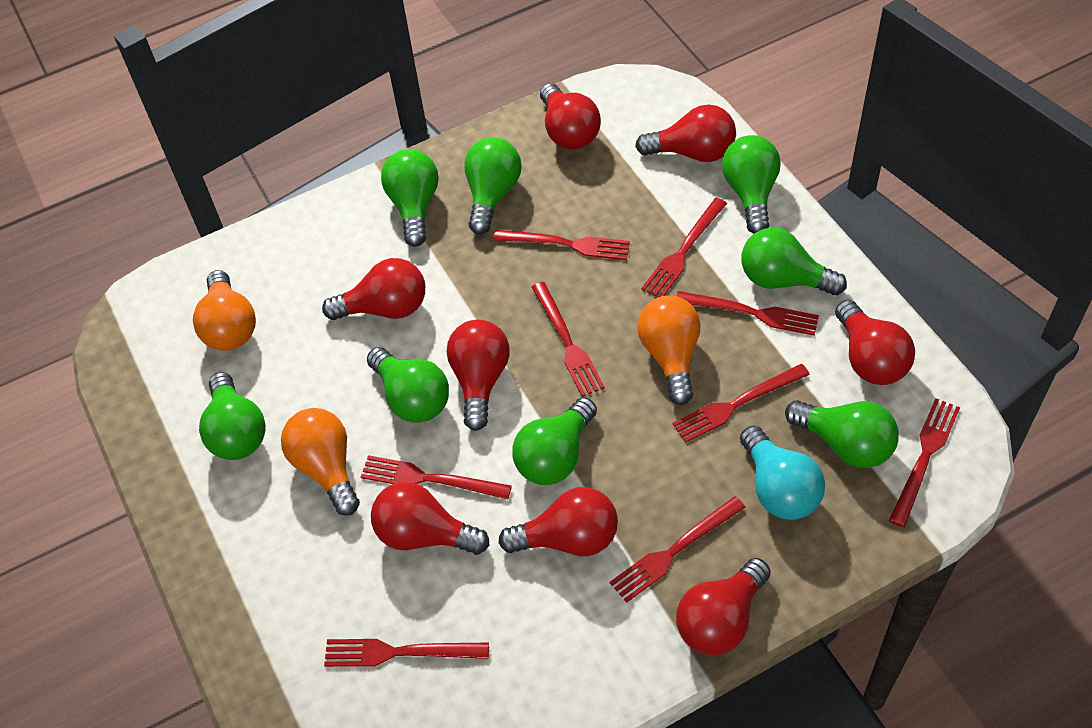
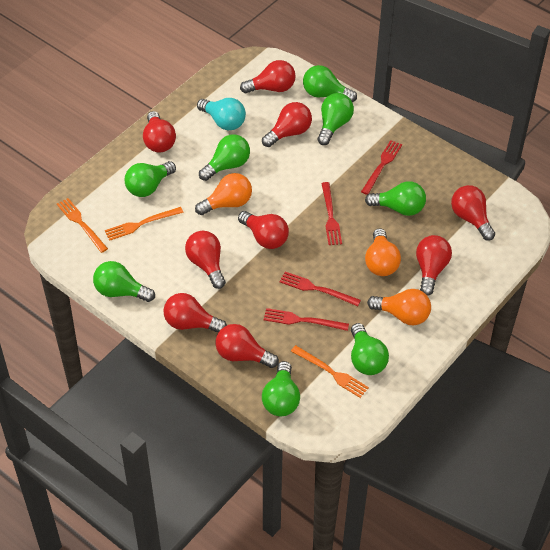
orange fork: none = 0 -> [57,198,108,253] [105,207,184,241] [291,345,369,398] = 3
red fork: [324,639,489,667] [361,455,512,500] [493,230,630,260] [532,282,605,397] [610,496,746,603] [641,198,727,297] [672,364,810,443] [676,291,819,336] [889,398,960,527] = 9 -> [264,308,349,331] [280,272,361,306] [321,182,342,245] [361,140,402,195] = 4
red light bulb: [322,258,425,320] [371,482,489,555] [447,319,510,431] [499,487,618,556] [540,83,601,149] [635,105,736,162] [676,558,771,655] [835,300,915,385] = 8 -> [143,111,176,153] [164,293,227,333] [185,231,226,289] [215,324,279,368] [238,211,289,249] [240,60,296,94] [262,102,312,147] [416,235,452,296] [451,185,495,241] = 9

